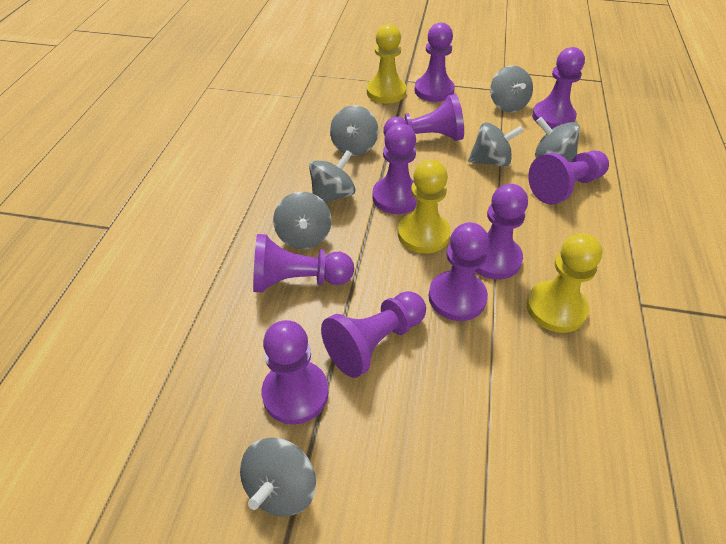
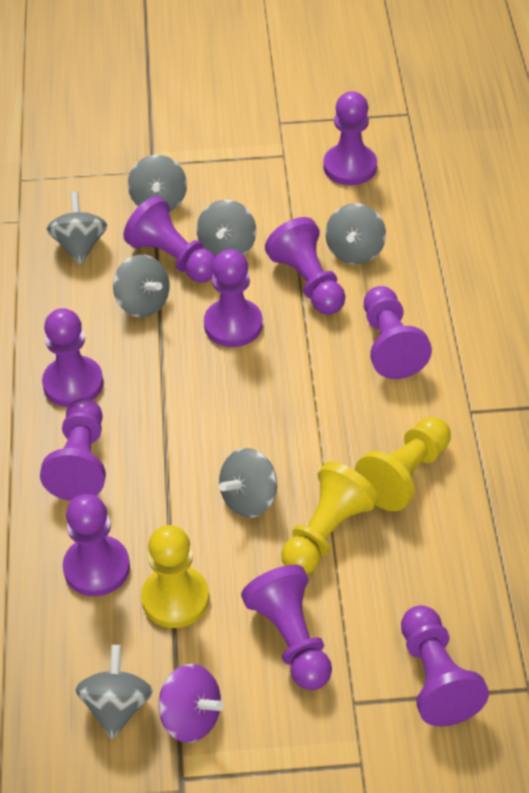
purple spinning top: none = 0 -> [158,664,224,743] = 1

